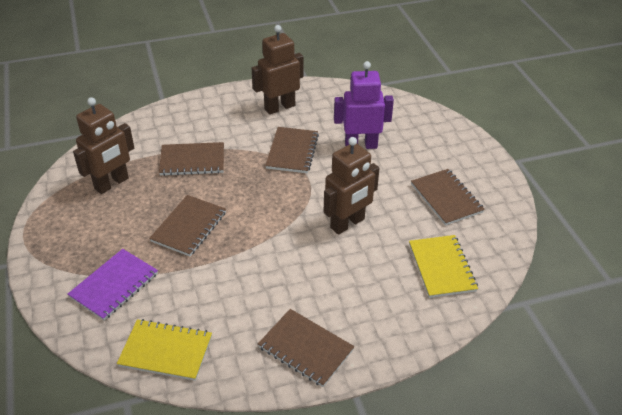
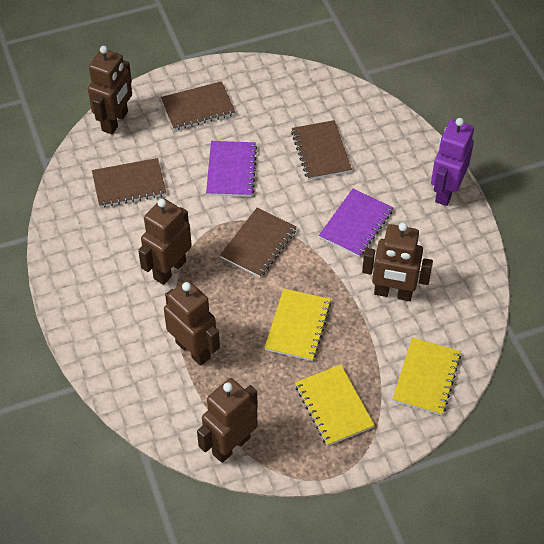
brown notebook: [149,195,226,256] [159,142,224,176] [258,309,355,387] [265,127,319,173] [411,169,485,226] = 5 -> [92,158,166,208] [161,81,235,131] [220,208,297,278] [291,120,352,180] = 4
brown robot: [73,97,134,194] [252,25,303,114] [323,137,379,235] = 3 -> [88,46,132,134] [138,198,192,285] [164,280,220,366] [197,378,258,463] [362,222,433,301] = 5
purple notebook: [68,249,158,321] = 1 -> [206,141,257,197] [319,189,393,257] = 2
yellow notebook: [117,319,212,381] [409,235,478,298] = 2 -> [265,288,331,361] [295,364,375,446] [393,338,461,415] = 3

